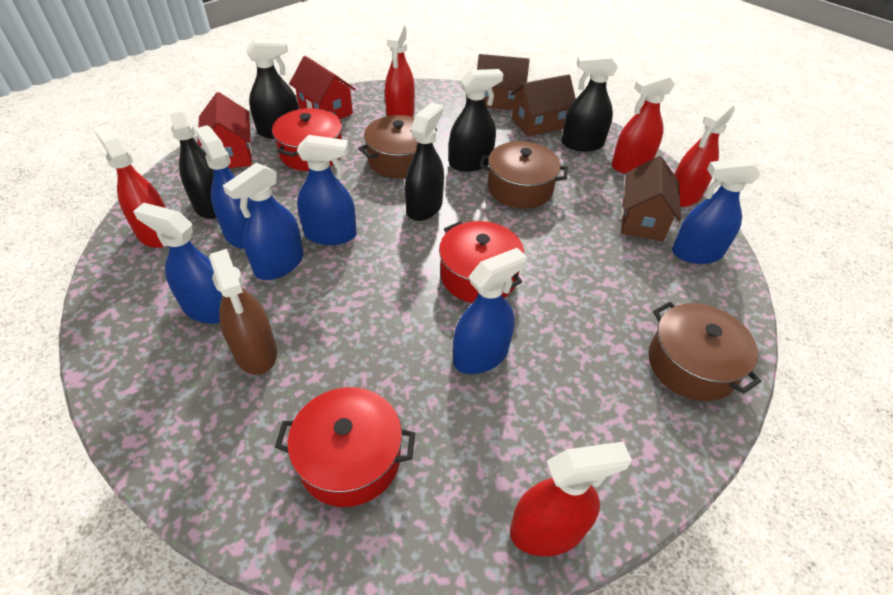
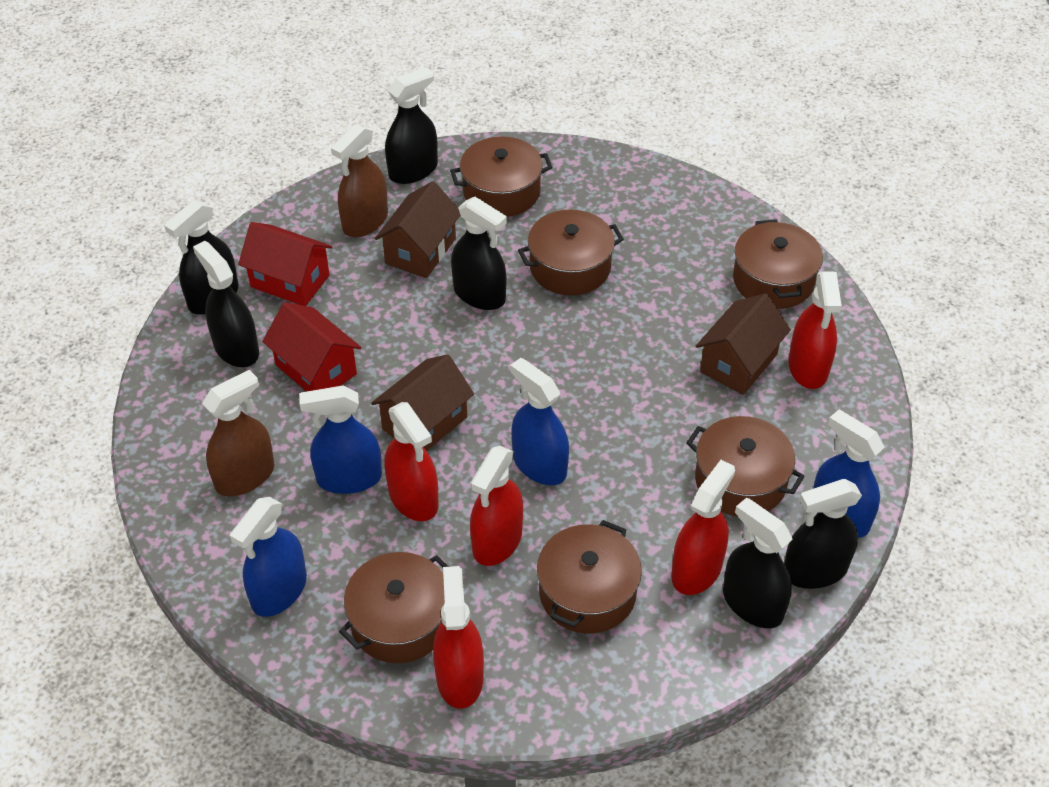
black spray bottle: [165,98,216,219] [246,38,299,139] [405,102,444,221] [449,69,504,172] [561,54,618,152] = 5 -> [164,200,238,315] [193,241,259,367] [385,67,438,184] [451,197,507,310] [723,498,793,628] [784,479,862,589] = 6
blue spray bottle: [133,203,222,324] [195,125,251,249] [223,163,303,280] [297,135,357,245] [453,248,527,374] [672,158,761,264] = 6 -> [230,497,307,617] [299,386,382,494] [510,358,569,485] [813,410,885,538] = 4
brown pot: [358,115,437,179] [479,141,568,208] [648,302,761,401] = 3 -> [339,552,449,663] [450,136,553,217] [518,210,624,295] [537,520,642,634] [686,416,805,517] [733,219,823,309] = 6
brown spray bottle: [209,249,277,375] = 1 -> [202,370,275,496] [331,124,388,237] = 2
red pot: [272,108,342,171] [275,387,415,507] [439,221,524,303] = 3 -> none = 0

